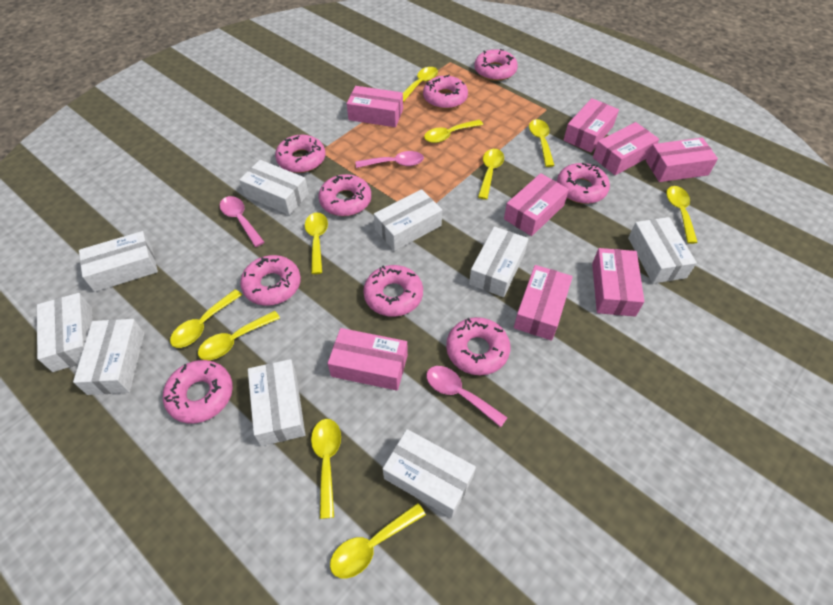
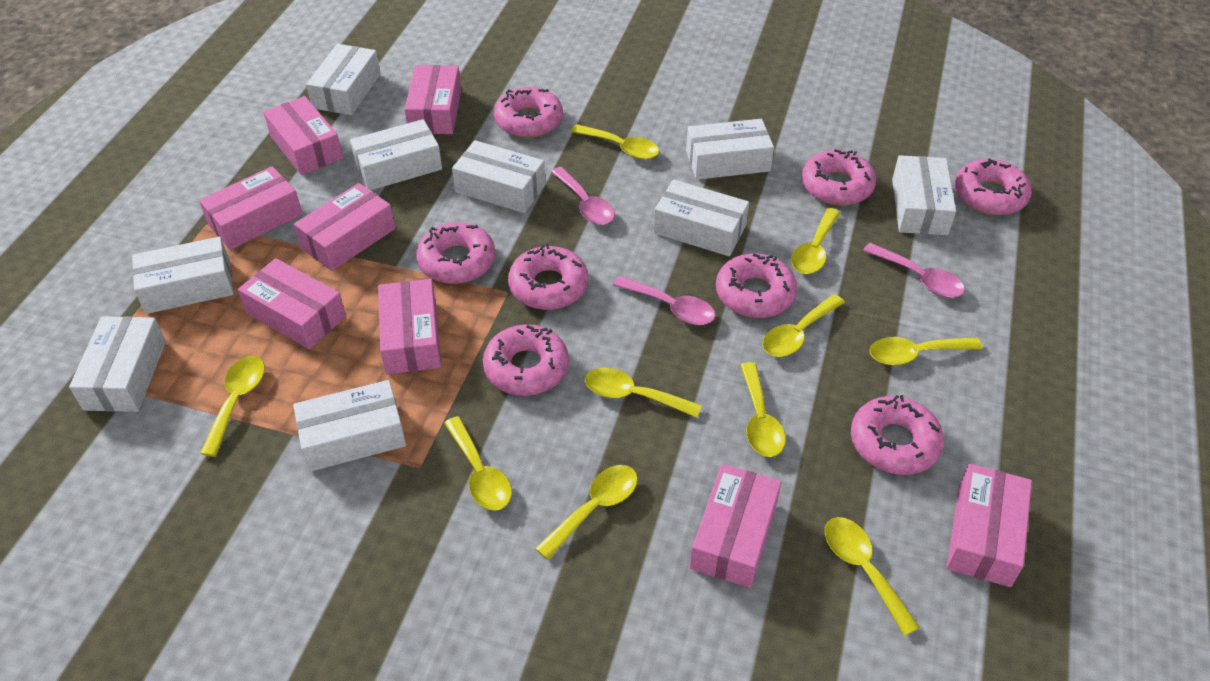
pink donut: [163,360,233,423] [240,255,301,306] [275,135,325,173] [318,174,371,216] [363,265,423,317] [423,74,468,109] [446,317,510,375] [474,49,518,81] [557,163,610,204] = 9 -> [416,222,496,284] [483,324,569,396] [494,87,563,138] [508,244,588,310] [716,253,797,318] [801,149,876,205] [851,395,944,475] [954,158,1032,215] = 8

